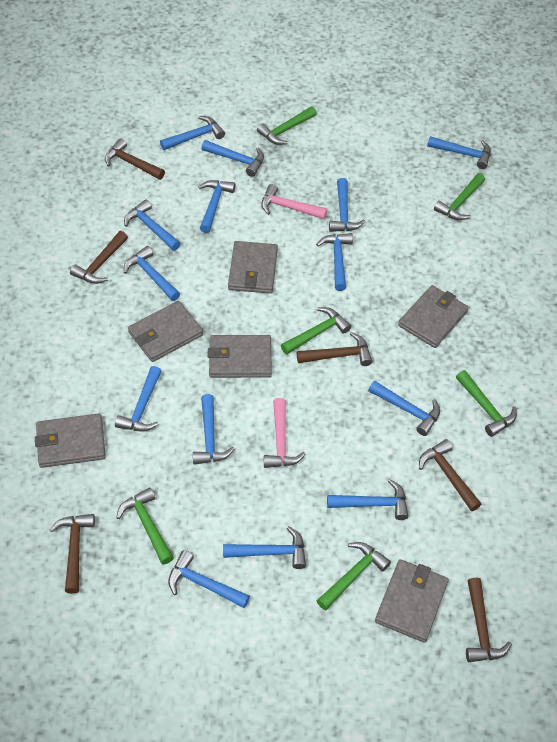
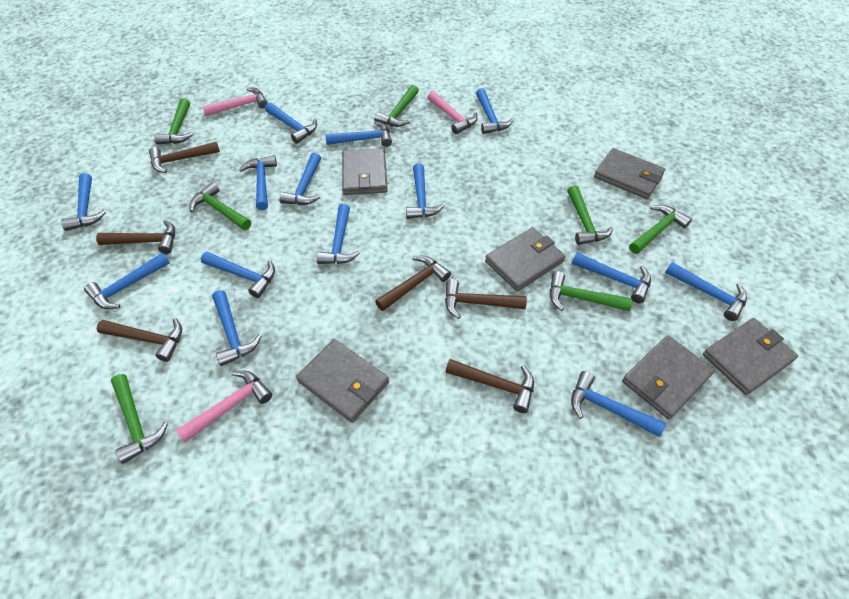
green hammer: [116,487,174,565] [257,106,317,145] [281,307,351,355] [316,542,391,611] [434,173,485,220] [456,370,517,437] = 6 -> [111,374,168,464] [154,98,193,145] [190,182,251,230] [375,85,419,127] [550,271,633,311] [567,185,613,245] [629,205,692,254] = 7
pink hammer: [261,184,327,219] [264,398,306,468] = 2 -> [176,371,272,443] [202,87,268,116] [427,91,477,134] = 3

